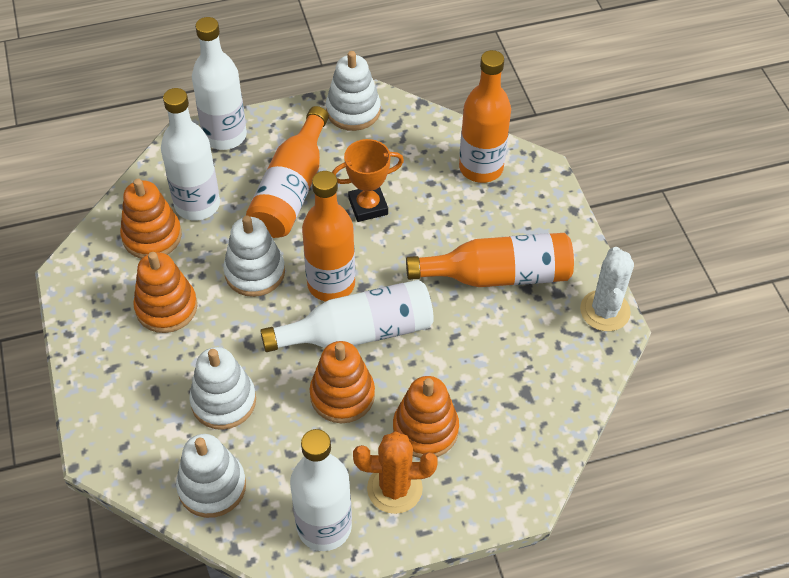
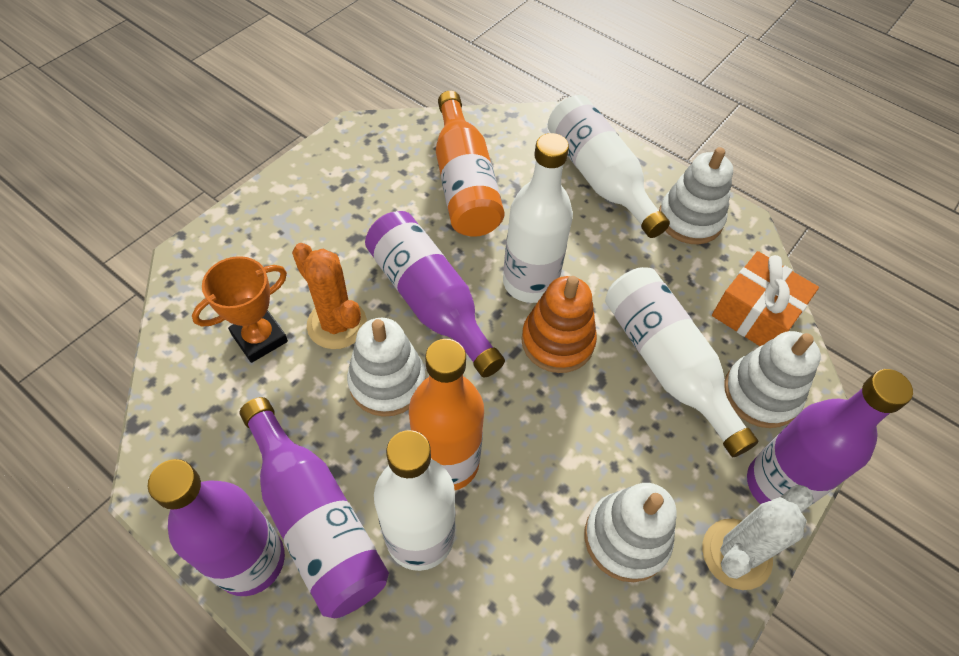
orange bottle: [246,106,329,238] [302,171,355,301] [406,233,574,287] [459,50,511,183] = 4 -> [409,339,484,490] [436,91,505,237] = 2
orange gift: none = 0 -> [712,251,819,346] = 1
orange stacking toy: [120,179,182,259] [133,252,197,333] [310,341,375,423] [393,376,459,458] = 4 -> [521,276,597,373] = 1
purple bottle: none = 0 -> [148,459,285,596] [240,397,389,618] [365,211,505,377] [747,369,913,504] = 4

